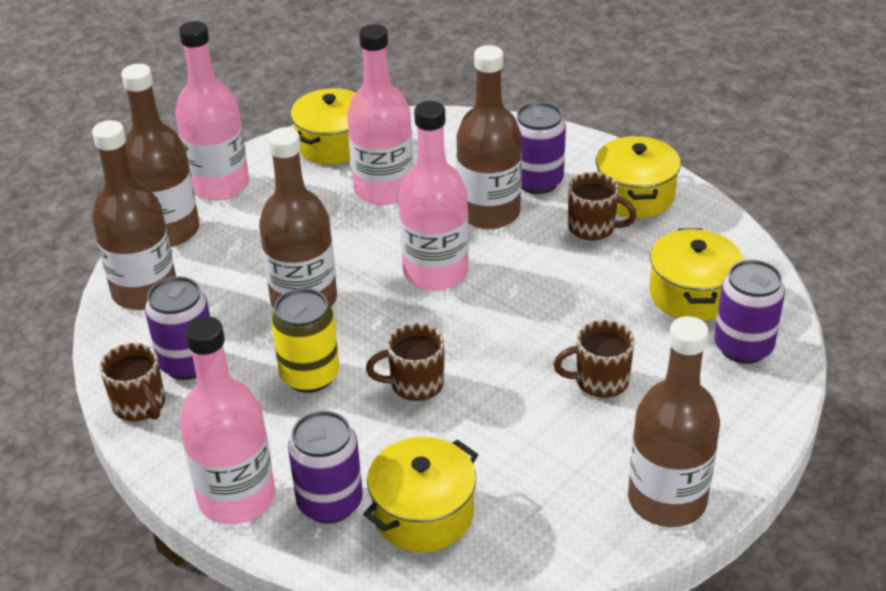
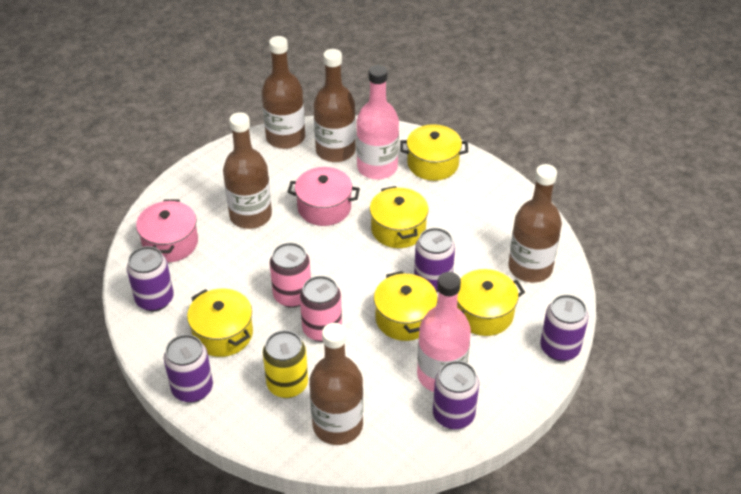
brown mug: [100,343,165,421] [366,323,444,401] [553,320,635,398] [568,172,637,240] = 4 -> none = 0
pink bottle: [175,21,249,201] [180,316,275,525] [347,24,414,205] [399,101,469,291] = 4 -> [356,65,399,180] [417,272,471,392] = 2
pink can: none = 0 -> [270,243,311,308] [300,276,342,342] = 2
pink pot: none = 0 -> [136,200,198,263] [288,167,360,226] = 2
purple can: [145,276,210,380] [288,411,363,524] [516,102,566,194] [714,260,785,364] = 4 -> [127,246,174,311] [164,335,213,403] [414,228,455,292] [433,361,479,429] [540,294,588,361] = 5
yellow pot: [291,88,356,165] [363,437,478,552] [596,136,681,218] [649,228,743,321] = 4 -> [187,289,253,357] [370,186,429,248] [374,271,438,341] [400,124,468,181] [457,269,525,336] = 5

